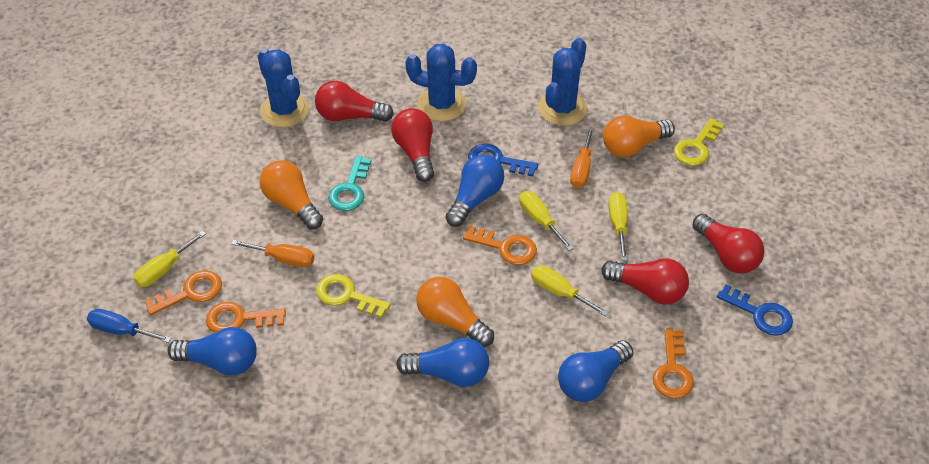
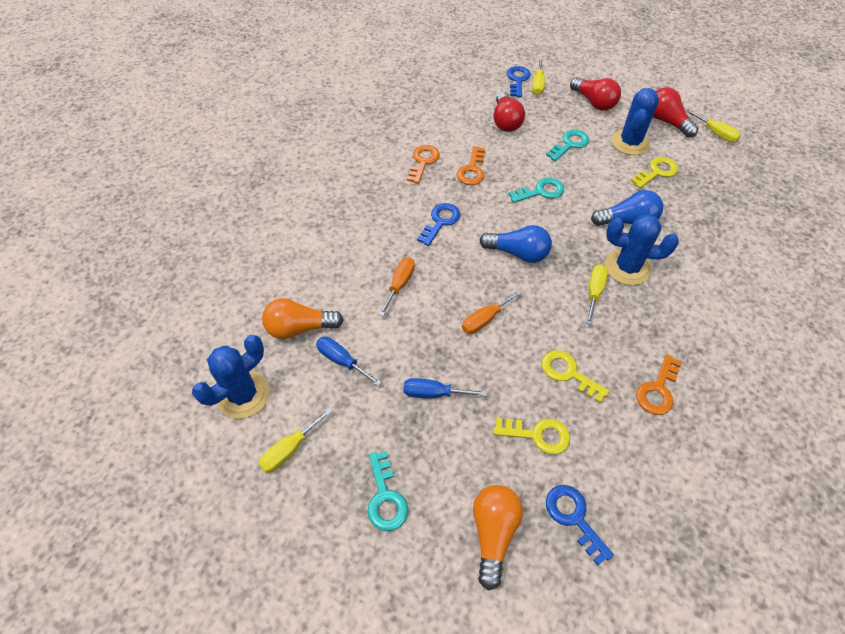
blue key: [468,144,539,177] [716,284,793,336] = 2 -> [417,203,460,246] [507,66,531,97] [546,485,614,566] = 3
blue light bulb: [167,327,257,375] [396,338,489,387] [446,155,504,227] [558,340,633,402] = 4 -> [479,225,552,263] [591,190,663,226] = 2
blue screwdriver: [87,309,171,343] = 1 -> [316,337,381,386] [404,378,487,398] = 2
orange key: [145,270,222,315] [206,302,286,333] [463,226,537,265] [653,329,694,399] = 4 -> [407,145,440,184] [457,146,485,185] [636,354,682,415] = 3
orange light bulb: [260,160,323,230] [416,277,494,347] [603,116,675,158] = 3 -> [262,298,343,339] [473,485,523,591] = 2
red light bulb: [315,81,394,122] [391,108,434,182] [601,258,689,305] [693,214,765,273] = 4 -> [493,92,525,132] [570,77,621,111] [653,87,699,138] = 3
turquoise key: [328,156,371,211] = 1 -> [368,451,408,531] [509,178,564,203] [546,130,589,161] = 3
yellow key: [316,274,391,318] [674,118,724,166] = 2 -> [493,418,570,455] [542,350,609,403] [631,157,678,188] = 3

